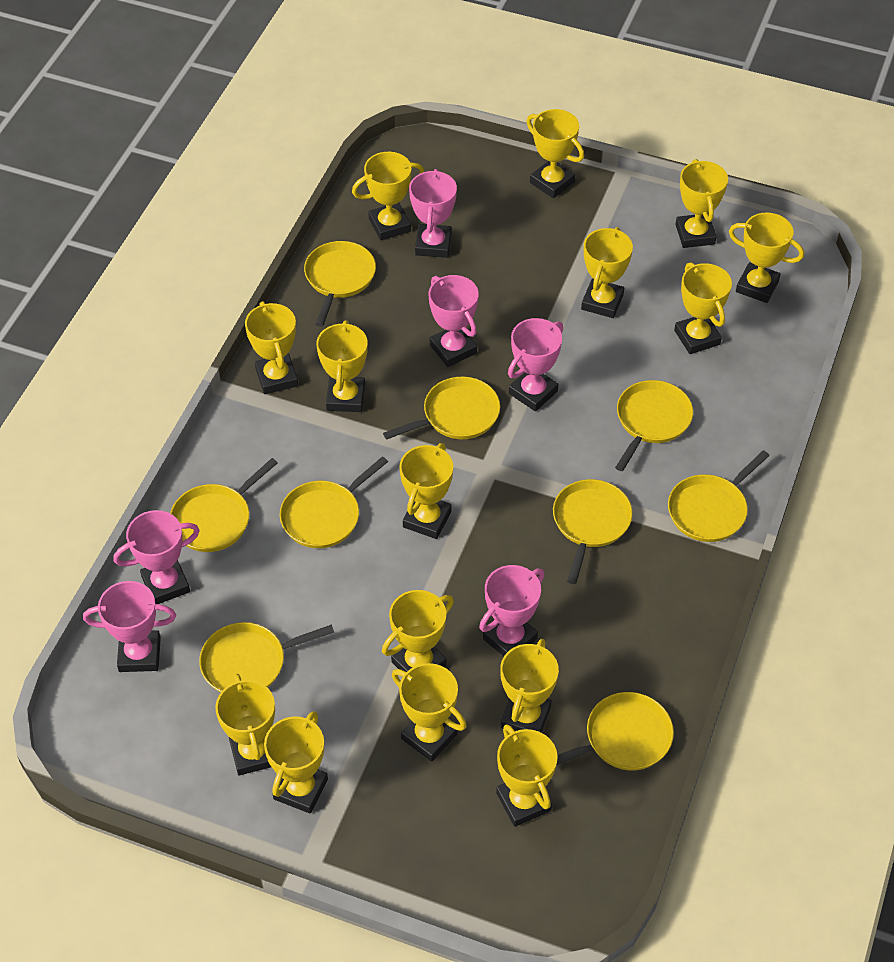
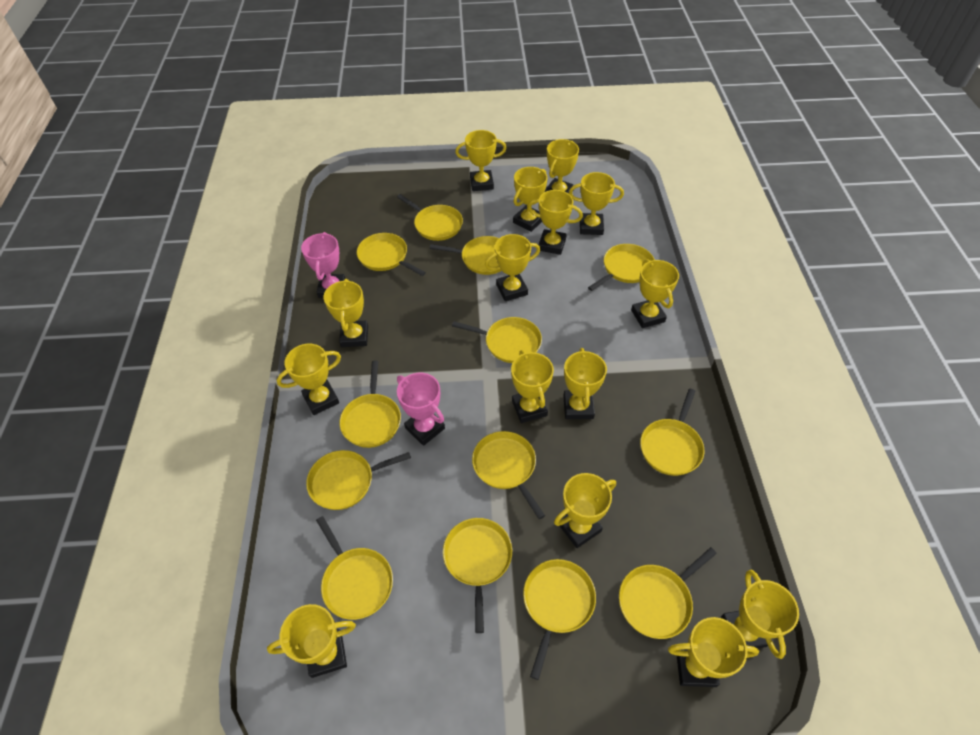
pink trophy: [83,581,176,672] [113,510,200,604] [409,169,457,258] [429,275,479,367] [479,565,544,656] [508,318,563,411] = 6 -> [301,232,346,298] [397,373,445,446] = 2
yellow pan: [170,458,278,552] [199,622,334,693] [280,456,388,548] [304,241,376,327] [383,377,500,440] [553,479,632,584] [557,692,674,770] [615,380,693,471] [668,450,770,542] = 9 -> [306,450,411,510] [316,516,393,620] [339,361,401,448] [357,233,426,276] [397,194,463,241] [429,236,502,275] [443,518,512,633] [452,317,542,363] [472,431,545,519] [523,559,596,680] [588,244,655,291] [619,547,717,639] [640,388,704,476] = 13

